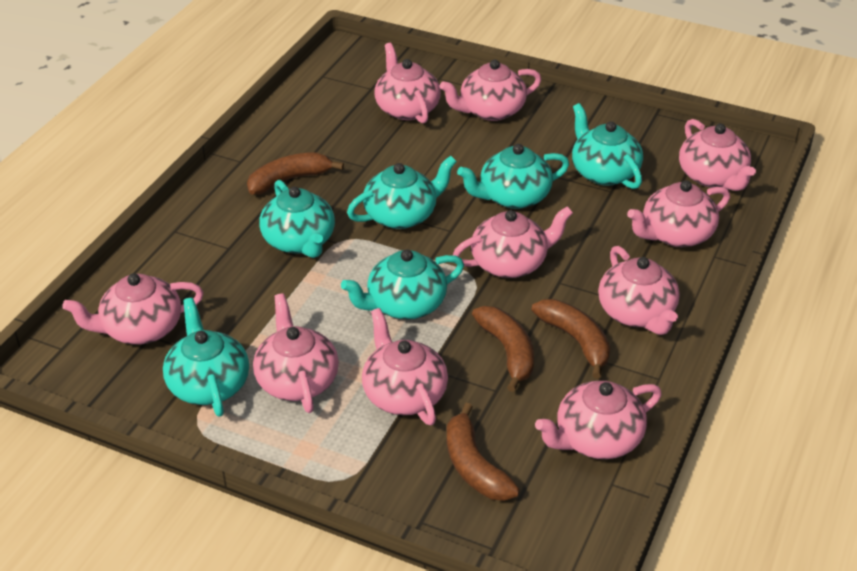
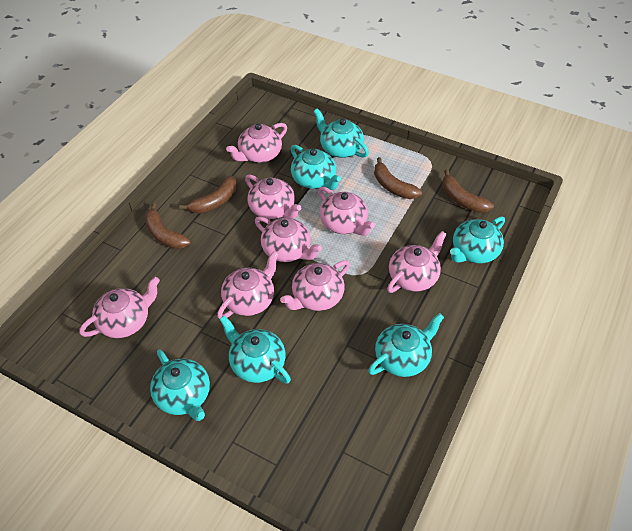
pink teapot: [62,273,204,345] [253,293,339,413] [362,308,448,425] [375,43,441,124] [440,60,541,121] [453,206,573,278] [535,381,662,459] [598,246,680,335] [627,180,730,247] [679,119,756,191] = 10 -> [79,277,160,338] [217,251,279,319] [226,123,287,163] [245,174,301,219] [255,217,322,262] [280,260,350,311] [319,187,375,236] [387,231,447,293] = 8

